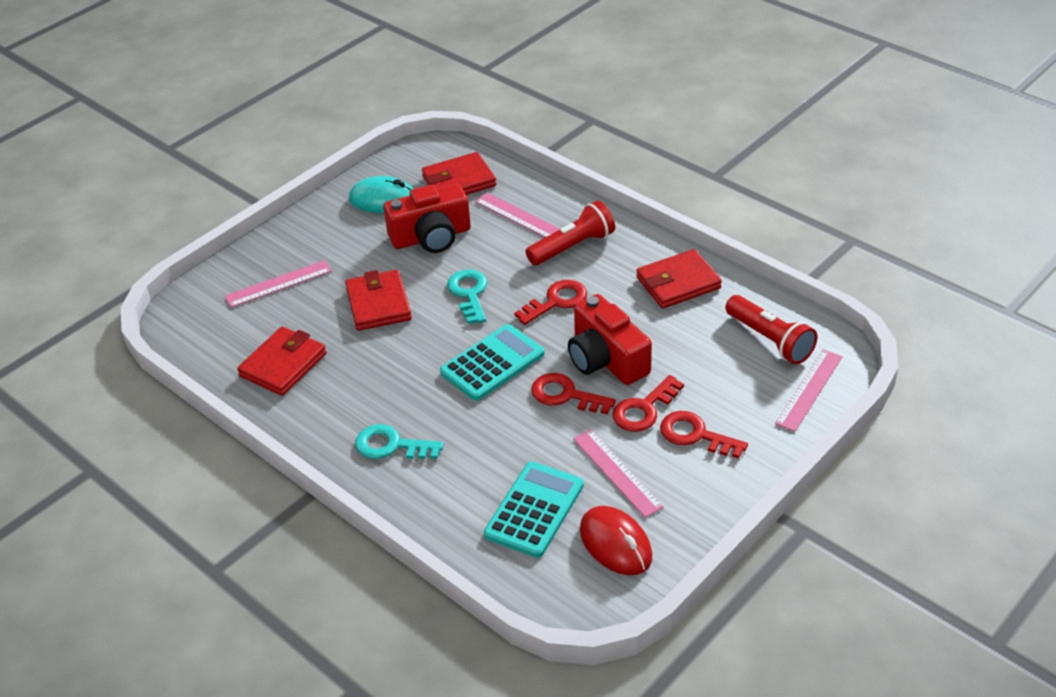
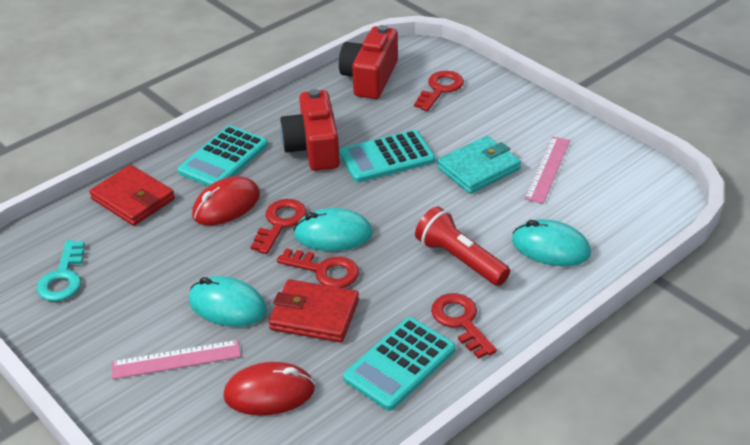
pink ruler: [225,260,332,308] [475,192,560,237] [573,429,664,518] [775,350,842,432] = 4 -> [112,340,241,379] [524,136,570,204] = 2
red flashlight: [526,200,615,266] [725,295,818,364] = 2 -> [415,206,510,286] = 1
red mouse: [580,506,652,575] = 1 -> [192,176,260,225] [223,362,315,415] = 2
red wallet: [237,327,327,396] [345,270,412,331] [422,152,496,195] [636,249,722,308] = 4 -> [89,165,175,226] [269,279,359,342] = 2
turquoise calculator: [440,324,545,401] [484,461,584,558] = 2 -> [177,125,268,186] [339,130,435,182] [343,317,456,411] = 3
turquoise key: [355,424,444,459] [447,269,487,324] = 2 -> [36,240,85,301] = 1
turquoise mouse: [349,176,413,213] = 1 -> [189,276,267,327] [293,208,373,251] [512,219,591,266] = 3
turquoise wallet: none = 0 -> [437,136,521,194] = 1

